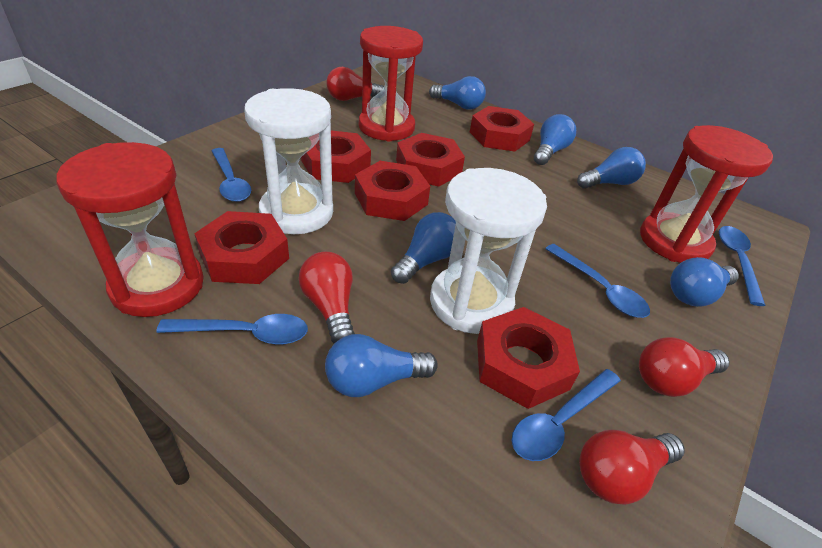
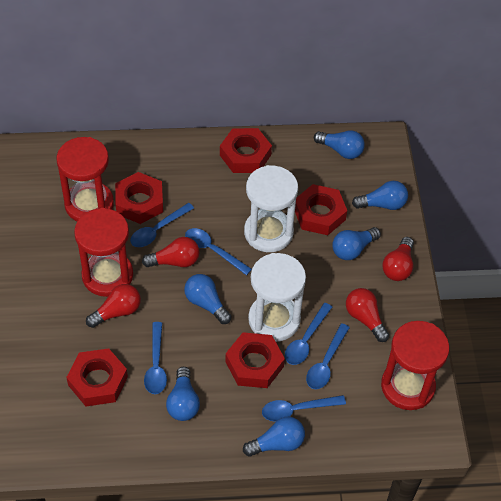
blue spoon: [156,314,308,345] [212,148,251,202] [512,369,621,461] [545,244,650,318] [719,226,766,306] = 5 -> [130,203,194,247] [144,322,167,394] [185,228,252,275] [262,395,346,422] [285,303,332,365] [306,323,350,389] = 6
red nut: [194,211,289,284] [301,131,371,183] [355,161,430,221] [396,133,465,187] [470,106,534,152] [477,307,580,409] = 6 -> [66,348,128,406] [115,172,163,224] [220,128,272,173] [225,332,285,388] [295,184,347,235] = 5

